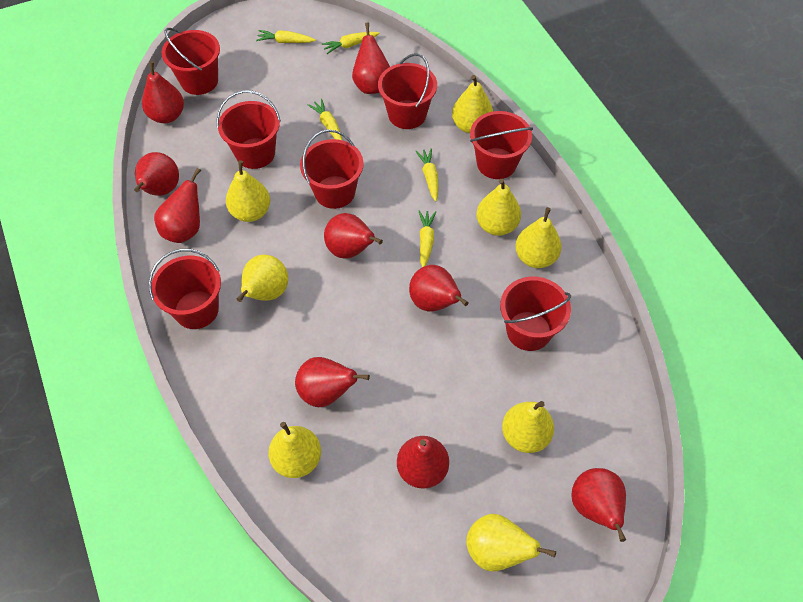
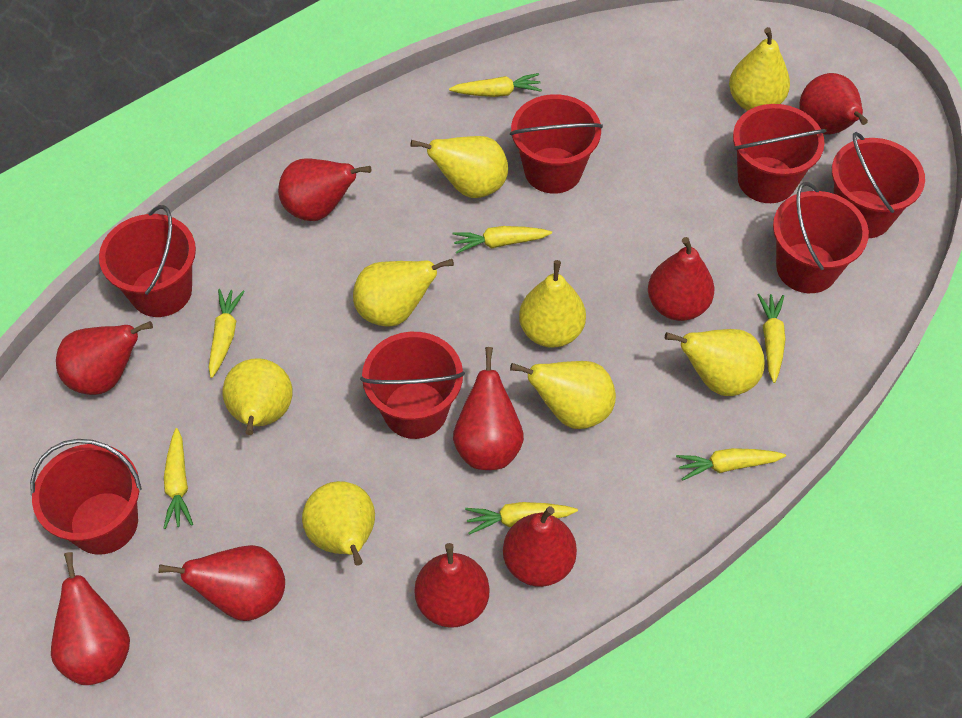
yellow carrot: [256,30,316,43] [308,99,342,140] [322,32,380,54] [415,148,438,201] [419,210,436,267] = 5 -> [164,428,193,529] [209,289,245,378] [449,73,542,97] [452,226,552,254] [465,502,578,535] [676,448,786,481] [757,294,786,383] = 7

